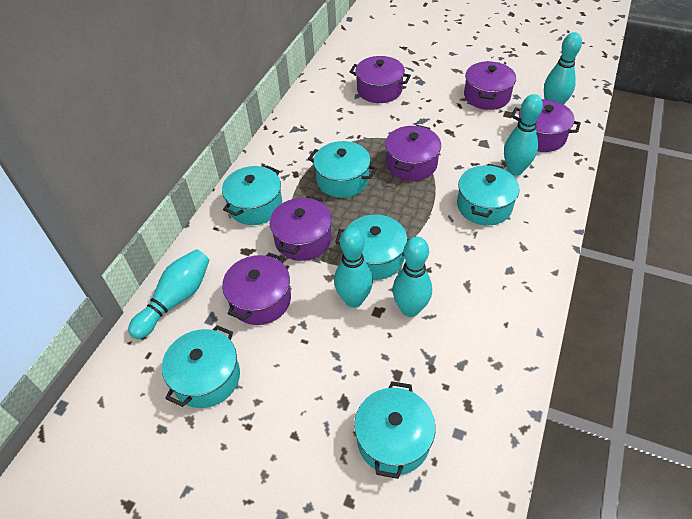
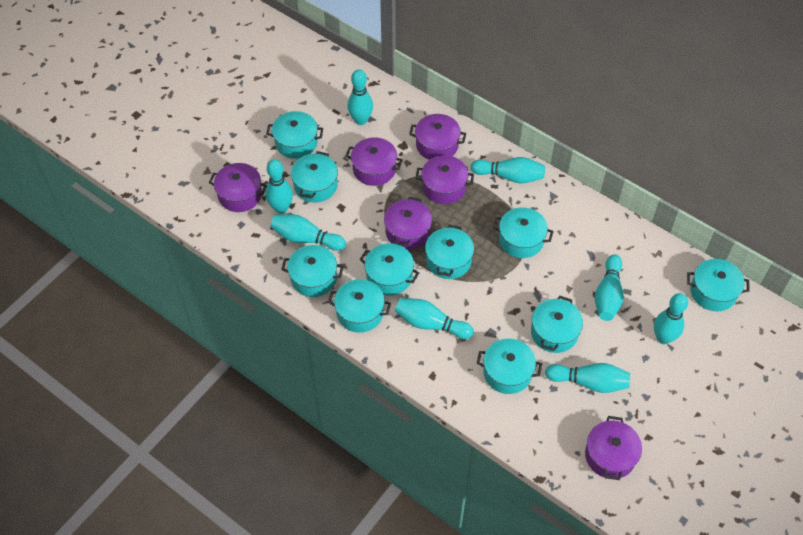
turquoise bowling pin: [128,249,209,339] [334,227,373,308] [392,237,432,317] [504,94,543,176] [544,32,582,105] = 5 -> [266,159,293,214] [270,214,346,251] [348,69,373,125] [395,298,474,339] [470,157,545,184] [545,363,630,393] [595,254,624,321] [654,293,688,344] = 8
turquoise pot: [162,325,240,408] [222,165,282,225] [308,141,377,198] [335,215,409,280] [354,381,436,479] [457,164,520,225] = 6 -> [266,111,323,159] [281,245,343,297] [291,151,338,203] [328,279,391,333] [360,243,419,295] [425,225,474,279] [477,338,542,394] [493,207,554,258] [531,296,583,353] [687,259,750,311] = 10

